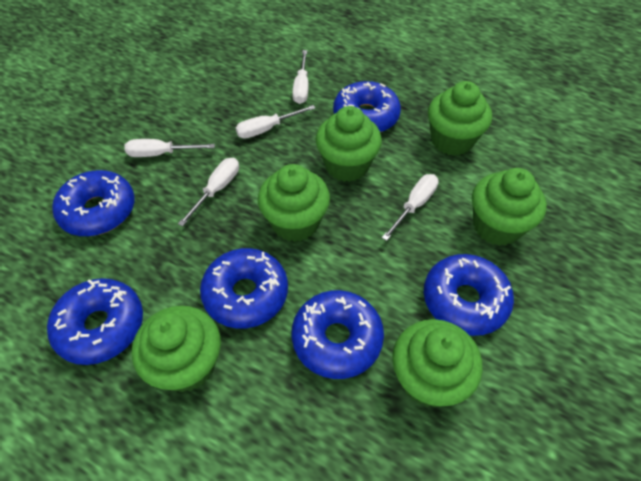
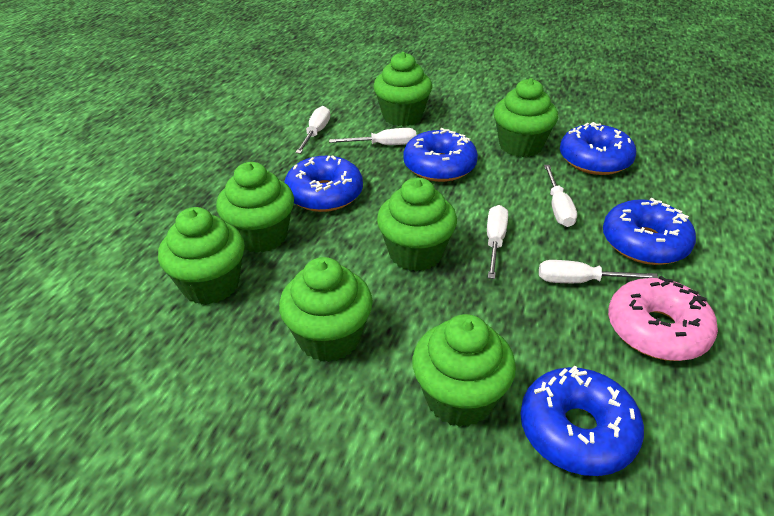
blue donut: [47,278,143,365] [52,170,135,236] [200,248,288,329] [291,290,384,379] [333,81,401,132] [424,254,514,336] = 6 -> [284,155,363,212] [403,128,478,182] [520,365,644,476] [560,122,636,175] [603,198,696,265] = 5
green cupcake: [132,306,221,392] [258,164,330,242] [315,106,382,182] [392,319,482,407] [428,81,492,156] [472,168,547,246] = 6 -> [158,207,245,304] [216,162,294,253] [279,257,373,362] [373,52,432,126] [377,178,457,271] [412,314,516,427] [494,78,558,157] = 7
pink donut: none = 0 -> [608,276,718,361] = 1

